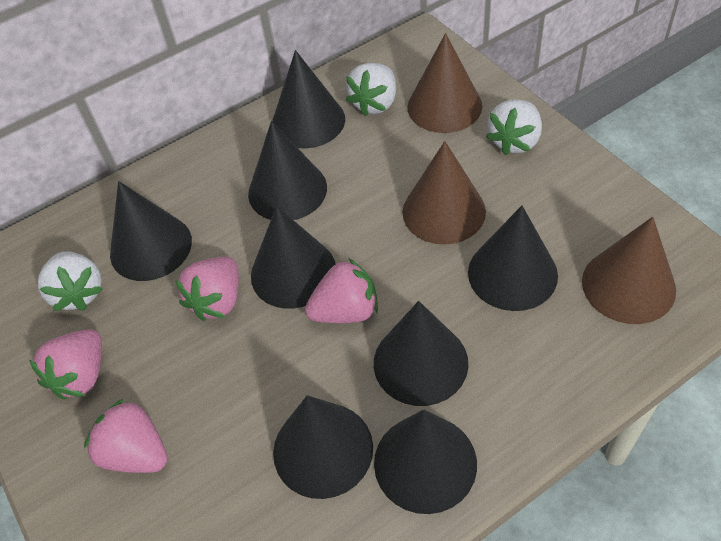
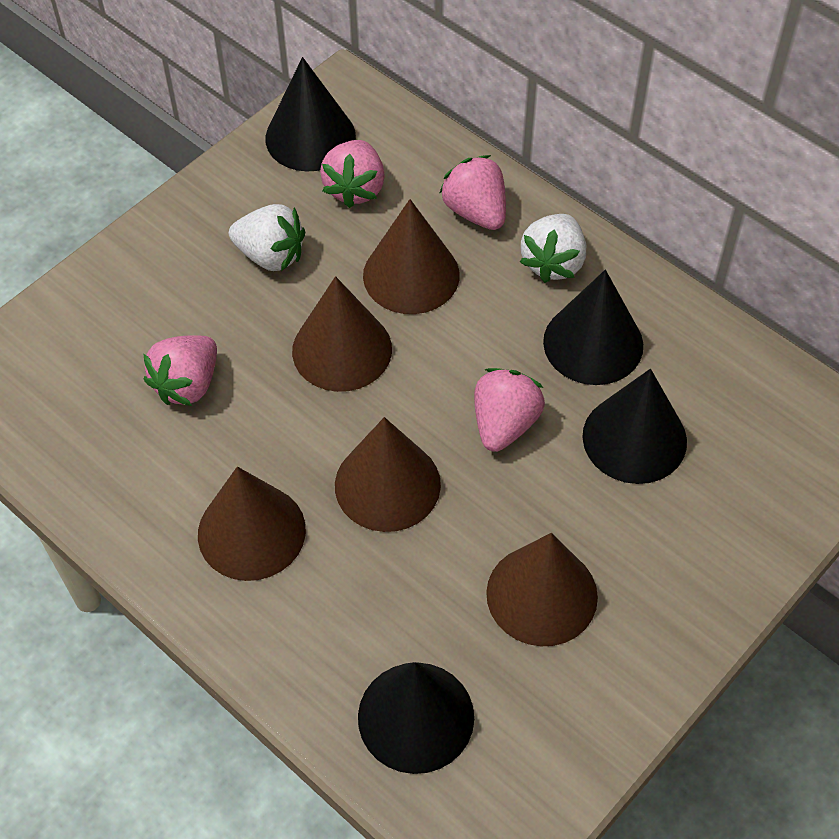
black cone: [110,181,192,281] [248,121,327,220] [251,206,335,309] [272,50,345,149] [273,395,373,499] [374,301,468,406] [374,409,477,514] [468,205,558,311] = 8 -> [265,57,356,171] [358,662,474,774] [543,270,643,385] [582,369,687,484] = 4
brown cone: [402,141,486,245] [407,33,482,133] [582,217,676,324] = 3 -> [198,467,306,581] [292,276,392,392] [335,417,441,532] [363,199,460,314] [486,533,598,646] = 5
white strawberry: [38,251,103,311] [346,63,396,117] [486,99,542,155] = 3 -> [229,204,305,271] [520,214,586,283] = 2

